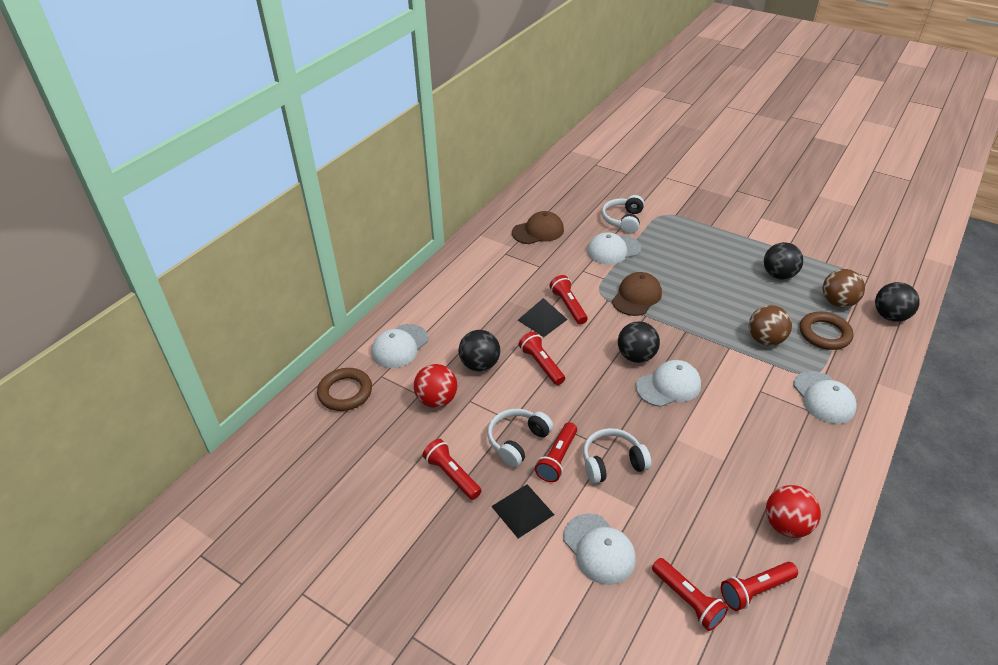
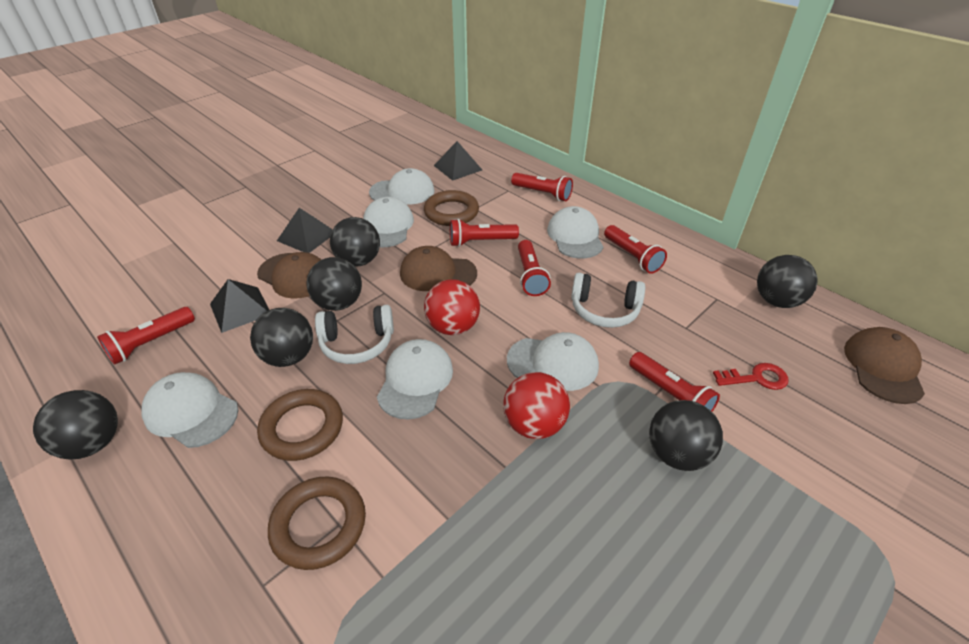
black ball: [459,330,500,371] [618,321,660,363] [764,242,803,280] [875,282,920,322] = 4 -> [33,390,118,460] [250,308,313,367] [306,257,362,311] [330,217,380,267] [649,400,723,471] [757,255,818,308] = 6
black pyramid: [491,484,554,539] [518,298,568,337] = 2 -> [210,279,269,333] [277,208,333,253] [434,141,482,181] = 3
brown ball: [749,305,792,346] [823,269,865,308] = 2 -> none = 0
brown cap: [512,211,564,244] [612,272,662,316] = 2 -> [257,252,321,299] [400,246,477,291] [844,327,925,404] = 3
brown ring: [317,368,372,411] [800,312,854,350] = 2 -> [257,389,343,461] [268,477,366,570] [424,190,479,226] = 3
red key: none = 0 -> [713,363,788,390] = 1
white cap: [371,324,428,368] [563,513,636,585] [587,232,641,264] [636,360,701,407] [793,371,857,424] = 5 -> [141,372,238,448] [363,197,414,248] [369,168,435,205] [377,339,453,419] [507,332,599,391] [547,206,603,258] = 6
white headphones: [487,409,553,467] [583,428,651,484] [602,195,644,234] = 3 -> [315,305,394,364] [571,273,645,328] = 2

